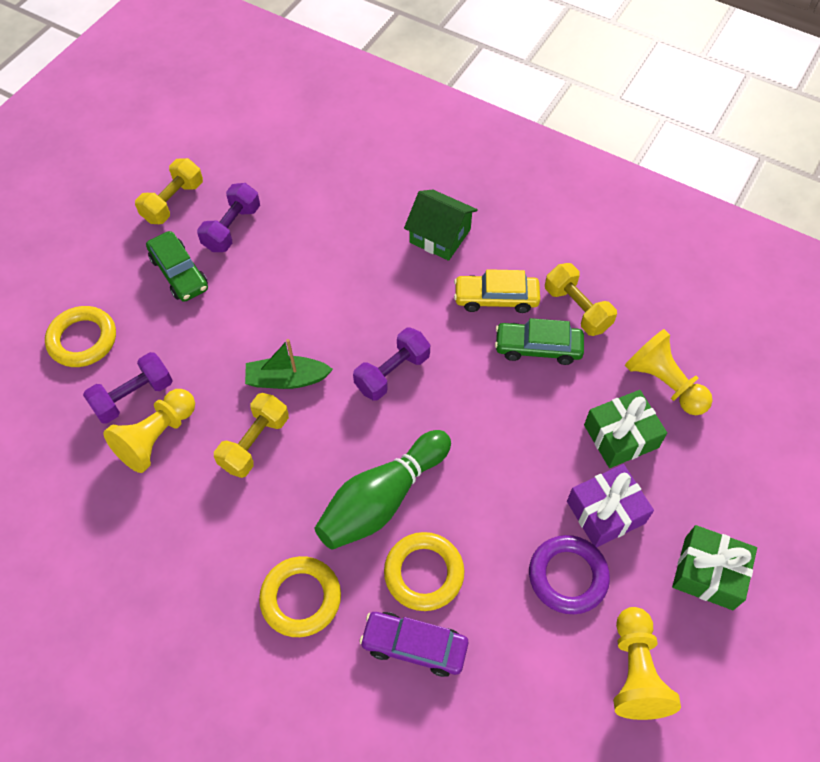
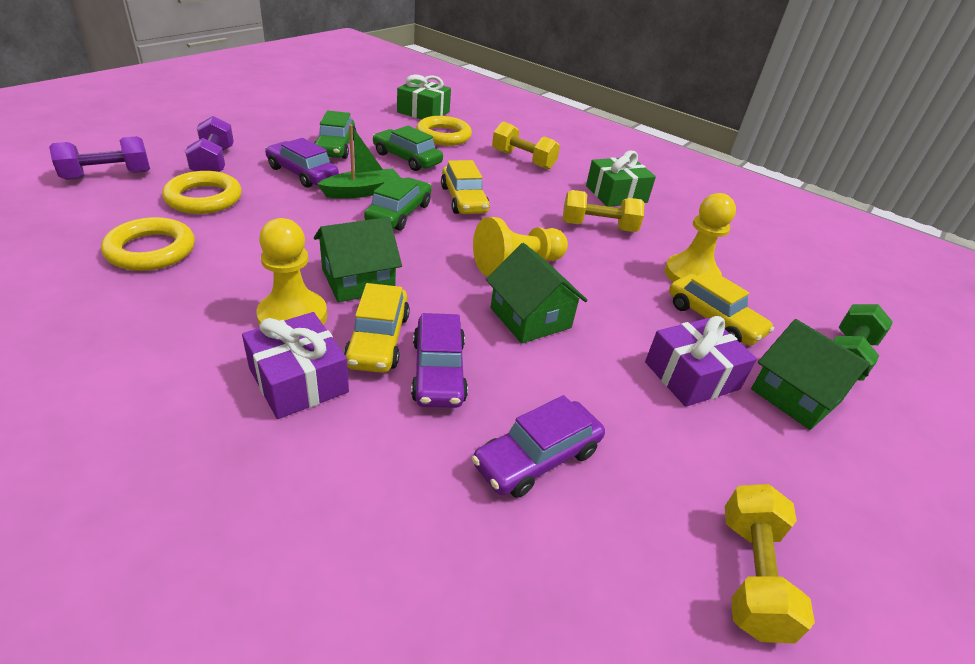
green bowling pin: [315,430,451,550] = 1 -> none = 0
green car: [146,231,208,302] [495,318,584,365] = 2 -> [314,111,356,159] [364,176,432,231] [372,126,443,171] = 3
green dumbbell: none = 0 -> [833,304,893,381] = 1
green house: [404,189,478,261] = 1 -> [314,217,402,302] [486,243,588,343] [751,319,870,430] = 3
purple car: [359,612,468,677] = 1 -> [265,138,339,188] [411,313,468,408] [472,395,605,498] = 3
purple dumbbell: [83,352,173,424] [197,183,260,252] [353,327,430,401] = 3 -> [49,136,150,180] [185,116,234,172] = 2
purple gift: [567,464,654,548] = 1 -> [242,312,349,419] [645,316,757,407] = 2
purple ring: [529,535,610,614] = 1 -> none = 0
yellow car: [454,269,540,313] = 1 -> [344,283,410,373] [441,160,490,214] [669,269,774,345] = 3

